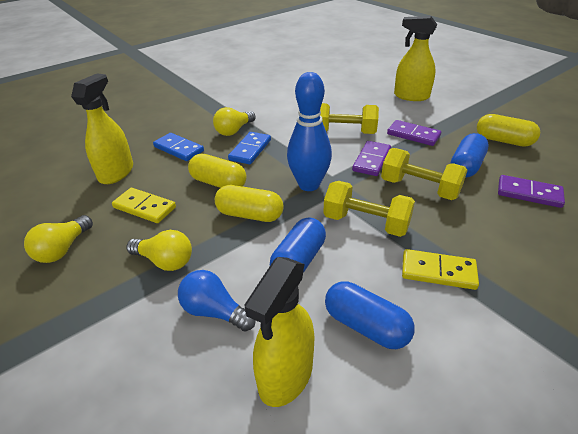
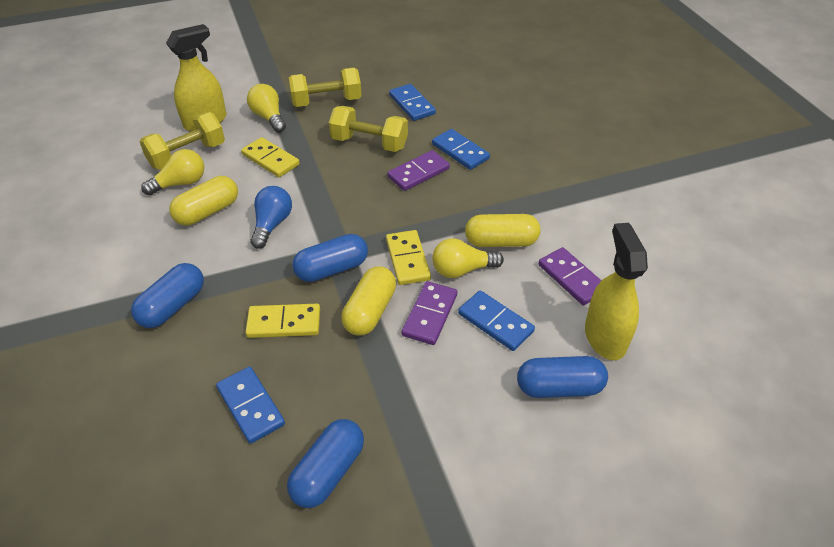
blue bowling pin: [287,72,332,191] = 1 -> none = 0
blue capsule: [270,217,326,273] [325,281,415,349] [451,133,489,178] = 3 -> [131,263,204,328] [287,419,364,508] [292,234,368,282] [517,356,608,398] = 4
blue domino: [153,133,204,161] [228,132,271,165] = 2 -> [216,367,285,444] [389,84,436,121] [432,129,490,170] [458,290,535,351] = 4
yellow domino: [112,188,176,223] [402,249,479,290] = 2 -> [241,137,300,177] [245,304,320,338] [386,230,431,285] = 3
yellow spray bottle: [71,74,133,184] [244,257,315,407] [394,16,437,101] = 3 -> [166,24,226,131] [585,223,648,360] = 2

